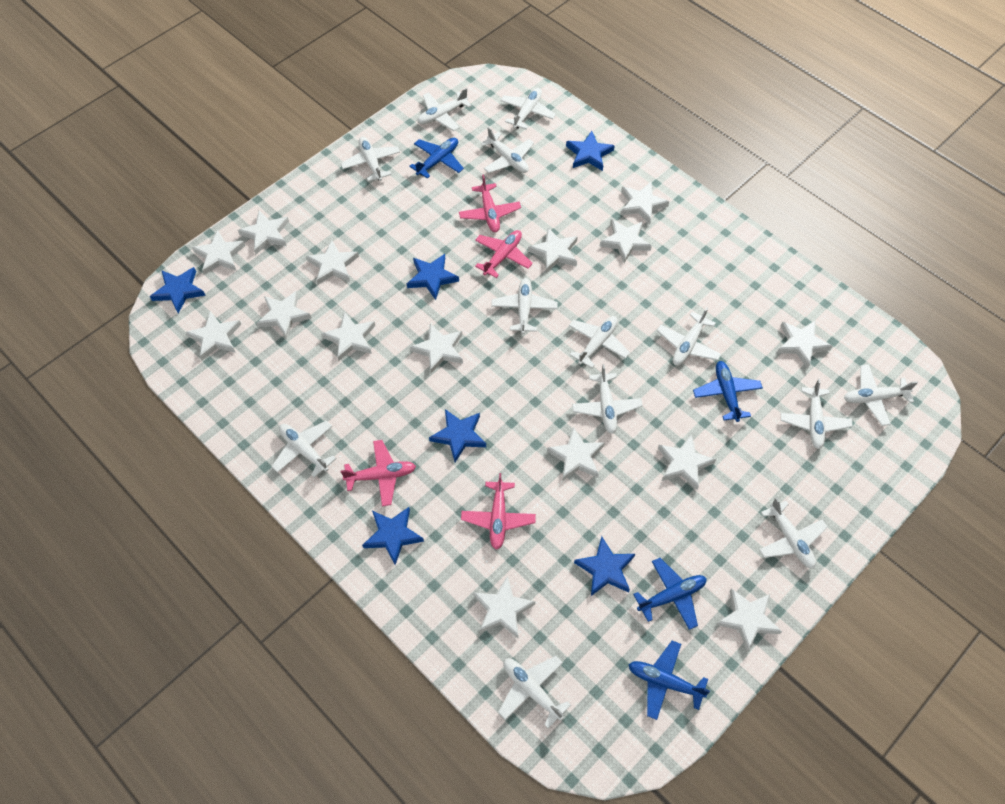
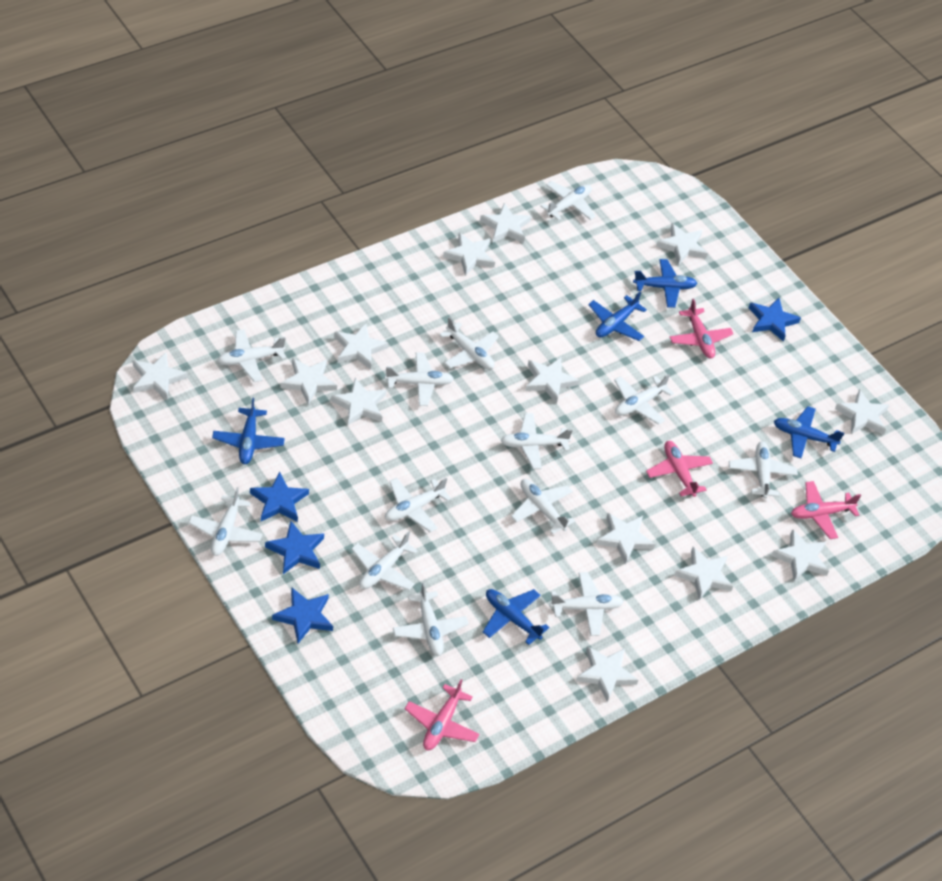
blue plane: [409,138,464,179] [628,641,710,720] [633,558,707,630] [693,361,763,422] = 4 -> [212,398,285,464] [483,589,549,645] [588,292,647,341] [633,259,697,308] [774,406,844,458] = 5
blue star: [150,267,206,314] [362,507,424,565] [407,254,459,300] [429,409,486,462] [566,131,615,171] [574,536,635,596] = 6 -> [250,472,309,522] [265,521,324,574] [272,588,333,643] [749,298,801,342] = 4
white star: [185,311,241,360] [192,230,246,275] [238,211,289,255] [256,290,312,339] [306,239,359,284] [321,312,375,361] [410,324,463,373] [473,576,536,638] [528,228,578,273] [547,427,605,481] [600,219,652,263] [621,182,669,225] [658,434,716,490] [716,588,782,652] [777,320,833,369] = 15 -> [133,352,188,401] [281,358,337,405] [331,378,386,425] [334,323,388,370] [443,233,495,276] [480,203,531,243] [525,357,579,403] [576,646,638,702] [596,513,655,565] [656,223,708,265] [674,547,733,600] [771,529,829,581] [835,389,889,435] = 13

